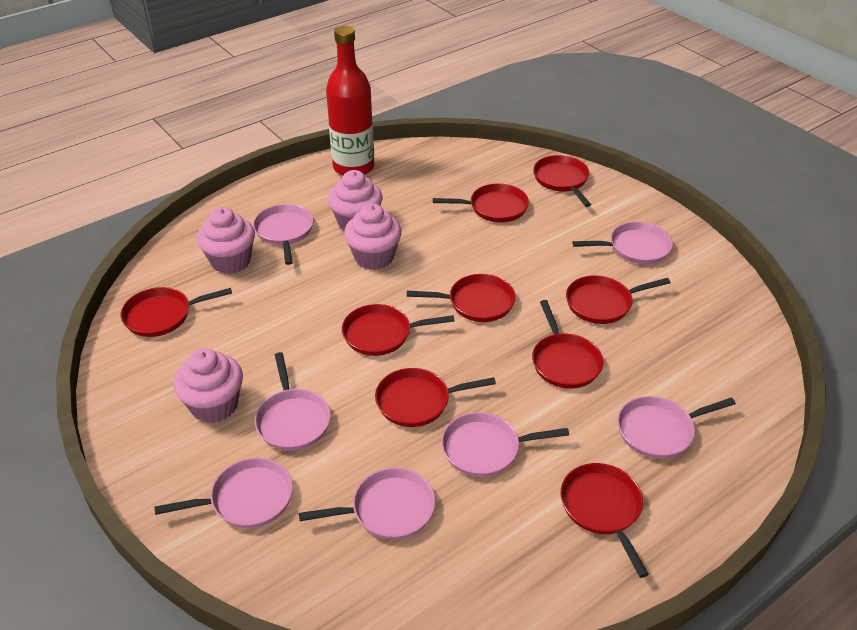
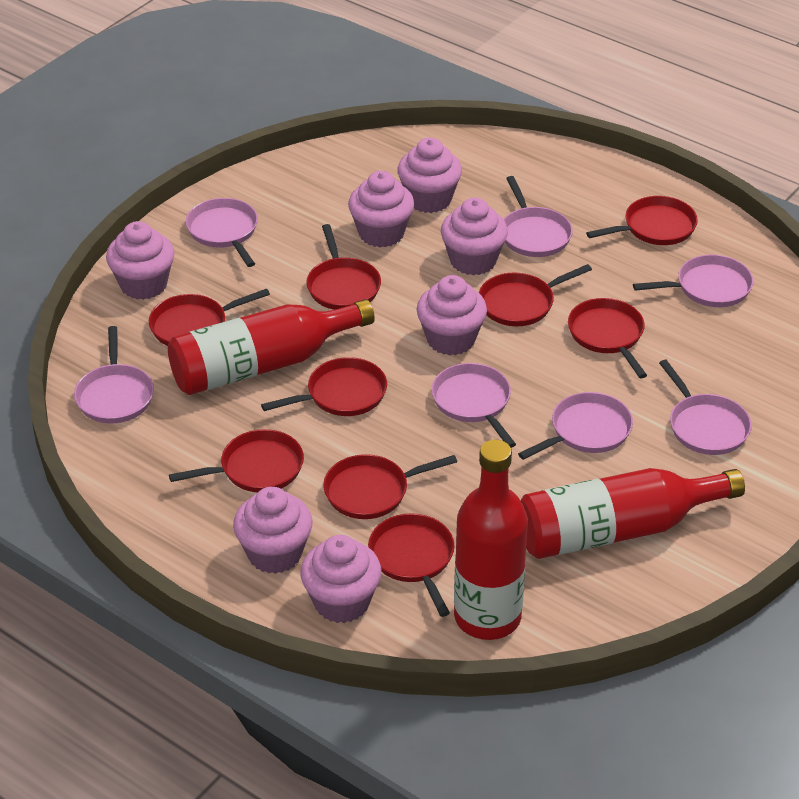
pink cupcake: [173,348,243,423] [197,207,255,274] [328,170,383,231] [344,203,402,270] = 4 -> [106,221,175,300] [233,487,313,574] [300,535,382,623] [348,171,414,247] [397,137,462,213] [417,275,487,356] [441,198,508,275] = 7
red bottle: [326,26,374,175] = 1 -> [168,299,375,395] [454,440,528,640] [520,468,745,559] = 3

